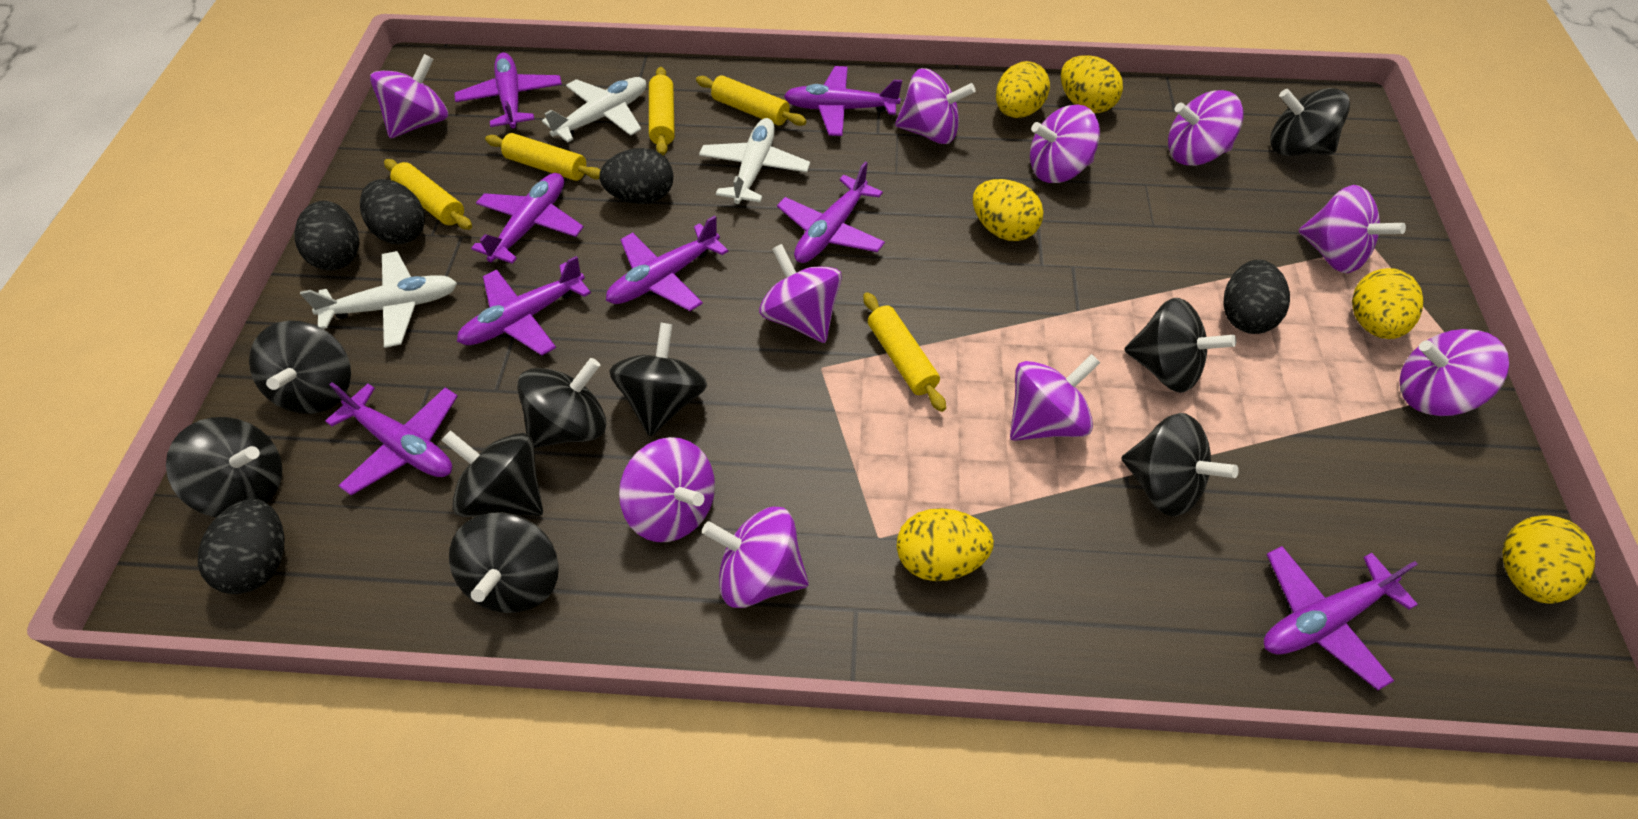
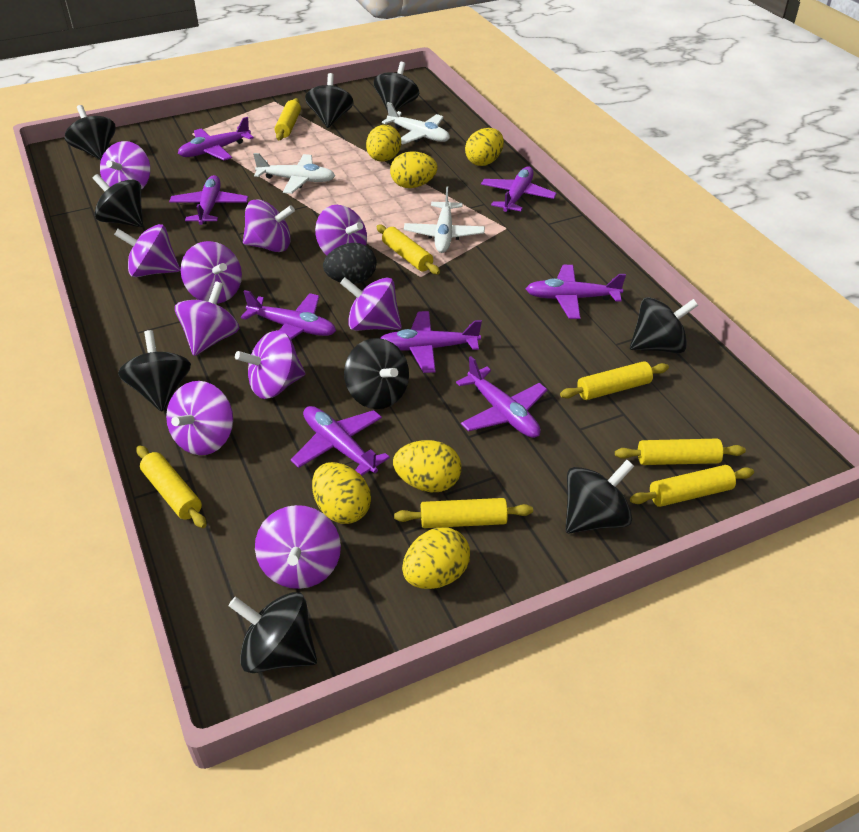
black egg: [198,499,285,594] [294,201,360,270] [360,179,425,244] [599,148,673,204] [1223,260,1290,334] = 5 -> [323,243,377,284] = 1
yellow rolling pin: [384,159,472,230] [485,133,600,181] [649,67,675,155] [696,75,807,126] [863,292,946,412] = 5 -> [137,445,207,528] [275,98,301,140] [377,225,440,275] [394,498,533,528] [560,361,669,400] [615,438,746,465] [630,465,754,507] = 7

